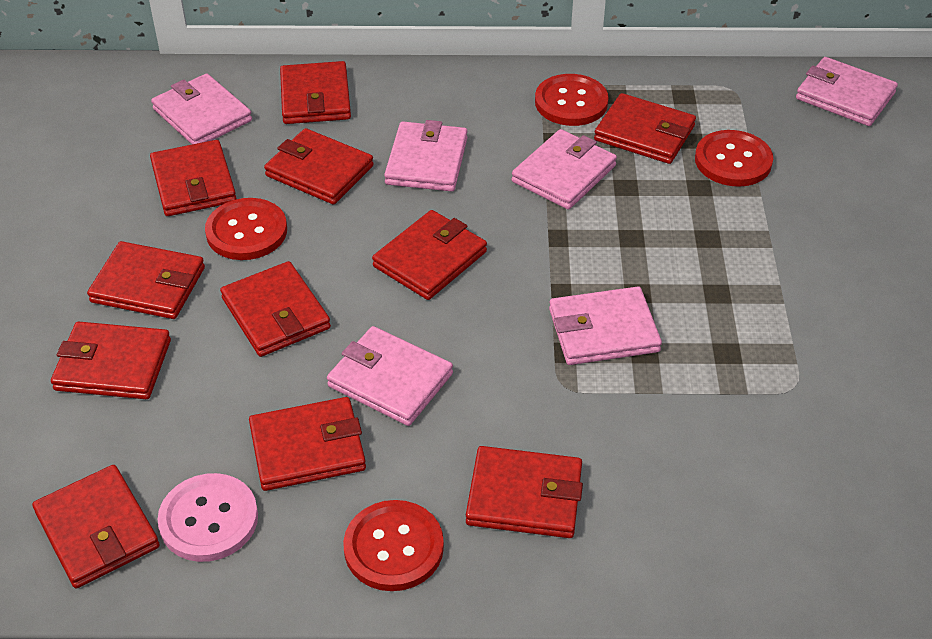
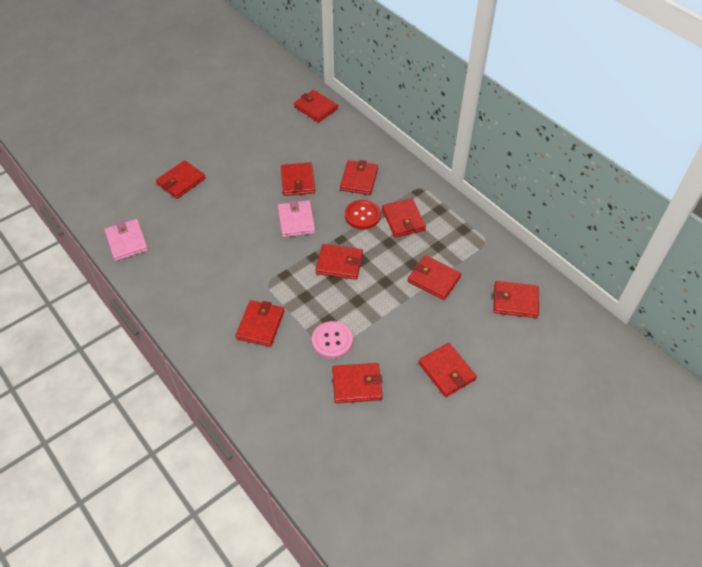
pink wallet: [151,74,252,144] [327,326,453,426] [384,120,467,192] [512,129,617,210] [549,287,662,365] [796,57,898,126] = 6 -> [105,219,148,261] [278,200,315,237] = 2
red button: [205,198,287,260] [343,500,444,591] [535,74,609,126] [695,130,773,187] = 4 -> [345,200,381,229] = 1

